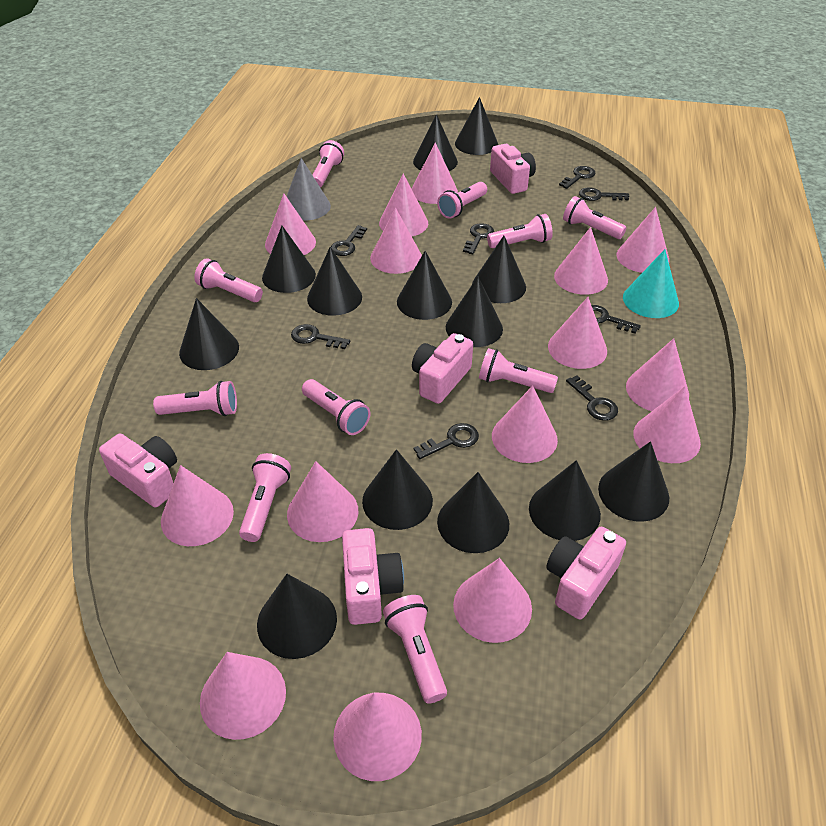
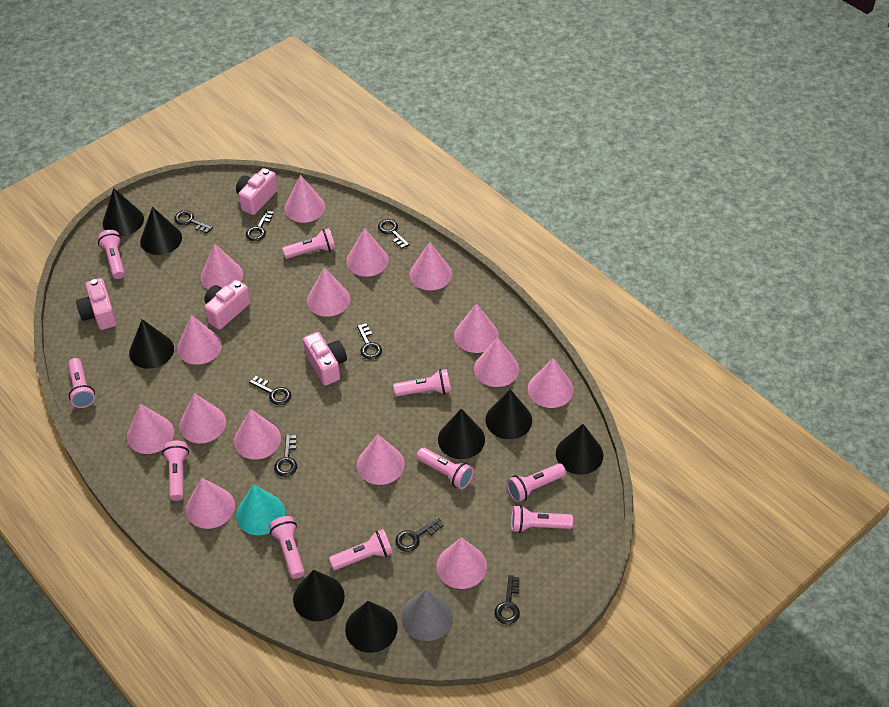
black cone: [179,298,239,370] [257,574,337,659] [262,226,316,293] [307,247,362,316] [362,449,433,530] [397,251,452,320] [413,114,458,171] [437,472,509,553] [446,277,503,347] [455,97,498,155] [472,236,526,303] [529,460,601,541] [598,441,669,522] = 13 -> [103,188,144,236] [129,319,174,369] [140,207,182,255] [293,570,345,621] [345,601,398,653] [438,409,485,459] [486,389,532,439] [556,424,603,475] = 8
pink camera: [99,433,177,507] [342,528,404,625] [412,333,473,404] [490,144,536,194] [546,527,626,620] = 5 -> [76,278,117,330] [204,280,251,330] [236,168,278,215] [303,332,347,386] = 4

